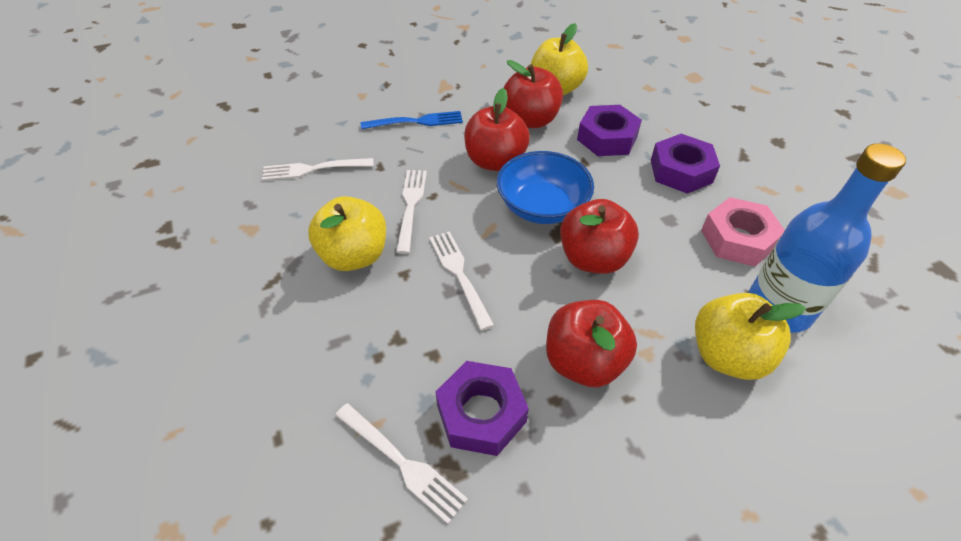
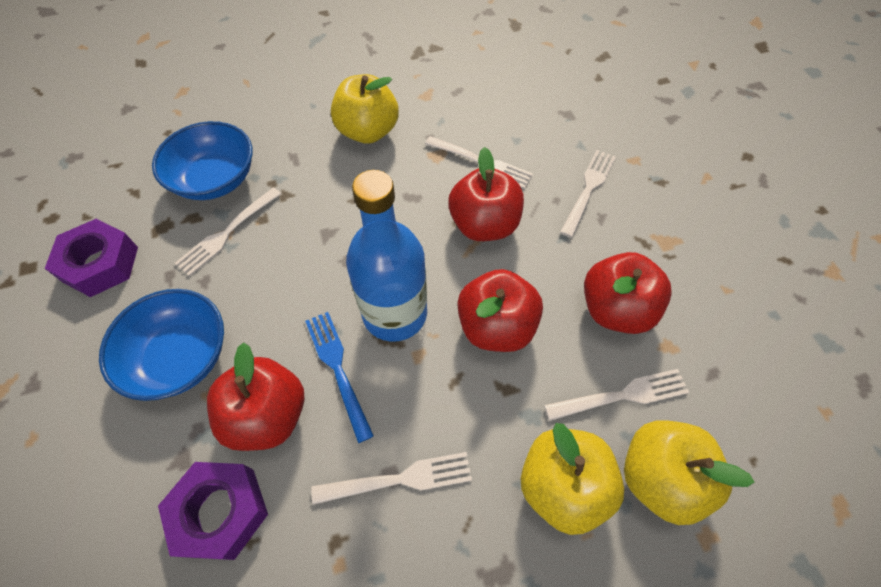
blue bowl: [497,151,594,224] = 1 -> [99,289,224,401] [152,121,253,200] = 2
pink nut: [701,197,785,267] = 1 -> none = 0
purple nut: [435,361,529,456] [577,105,642,156] [651,134,720,194] = 3 -> [45,219,138,297] [158,462,268,560] = 2
white fork: [262,158,374,181] [335,403,468,524] [396,170,427,254] [429,231,494,331] = 4 -> [175,188,281,276] [311,452,472,505] [425,136,533,189] [544,369,689,421] [560,150,616,238] = 5

